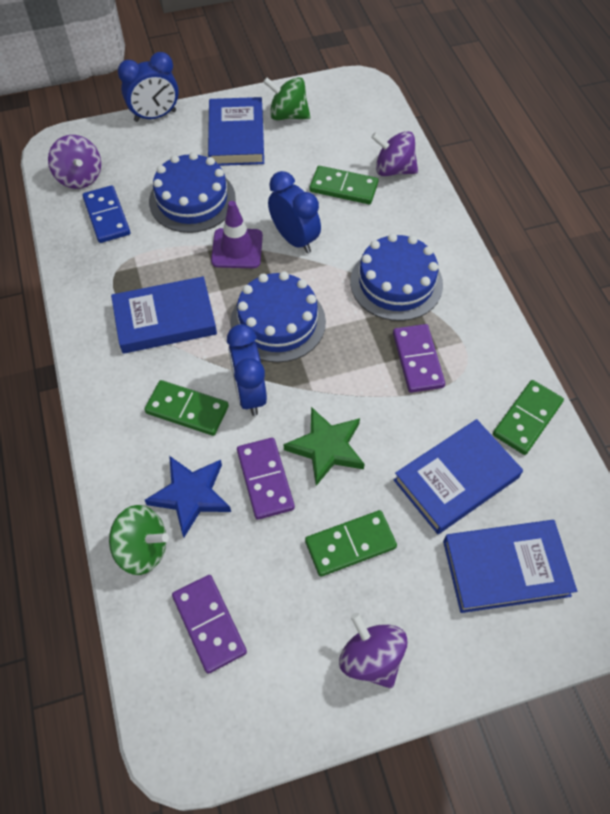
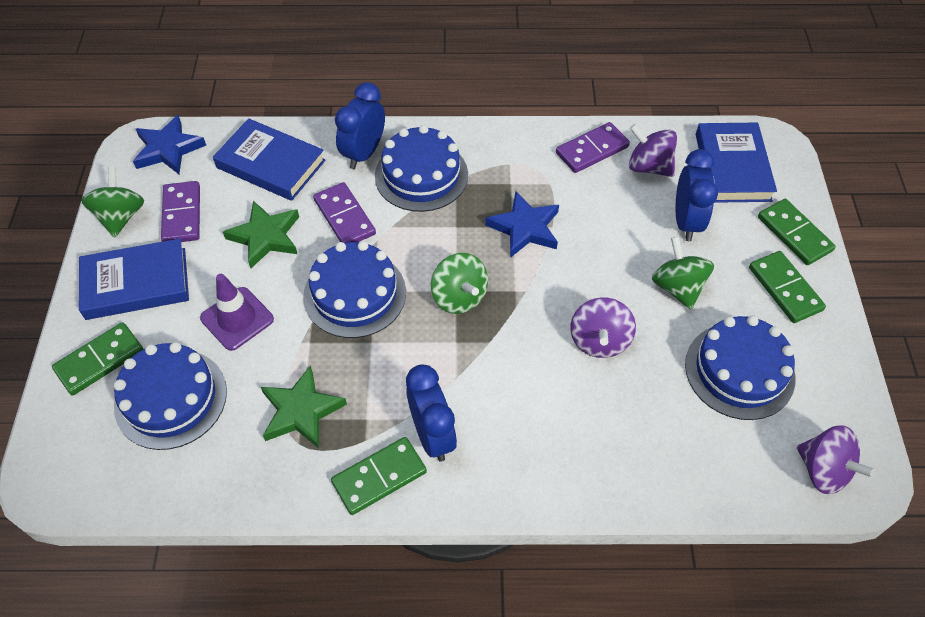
blue book: [111,276,217,354] [208,97,264,166] [394,419,523,534] [443,520,577,613] = 4 -> [79,239,189,320] [213,118,325,201] [696,123,777,203] = 3
blue cake: [149,152,236,233] [230,271,326,363] [350,233,443,321] = 3 -> [114,342,227,450] [303,241,406,338] [375,125,468,212] [685,315,796,420] = 4
blue domino: [82,185,130,243] = 1 -> none = 0
blue star: [145,456,231,537] = 1 -> [133,115,206,174] [485,191,559,258] = 2
green spinning top: [109,505,169,575] [263,77,311,120] = 2 -> [81,166,144,238] [431,253,488,314] [652,236,714,309] = 3
green star: [283,407,364,486] = 1 -> [223,201,299,268] [261,365,347,449] = 2

